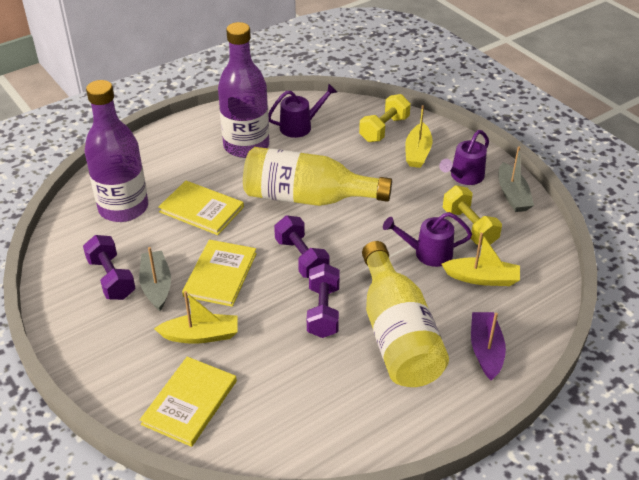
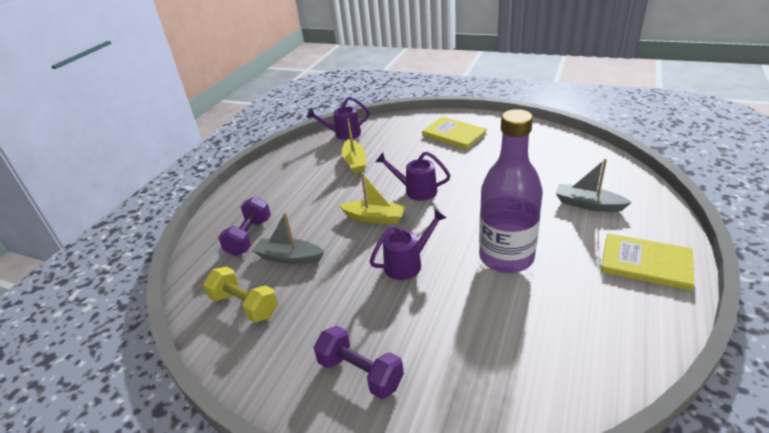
purple boat: [471,312,506,380] = 1 -> none = 0
purple bottle: [85,80,148,222] [218,22,269,158] = 2 -> [479,109,543,273] = 1
purple dumbbell: [83,235,136,300] [274,215,330,278] [307,263,340,338] = 3 -> [218,196,271,256] [314,326,404,399] = 2
yellow boat: [154,291,238,344] [405,105,432,168] [442,233,520,286] = 3 -> [339,173,406,224] [342,119,366,174] = 2
yellow book: [140,357,237,447] [158,181,244,235] [182,240,257,307] = 3 -> [422,117,488,150] [601,233,694,291] = 2
yellow bottle: [243,147,392,206] [362,241,449,387] = 2 -> none = 0
yellow dumbbell: [359,94,411,142] [443,185,502,245] = 2 -> [203,266,278,323] = 1

